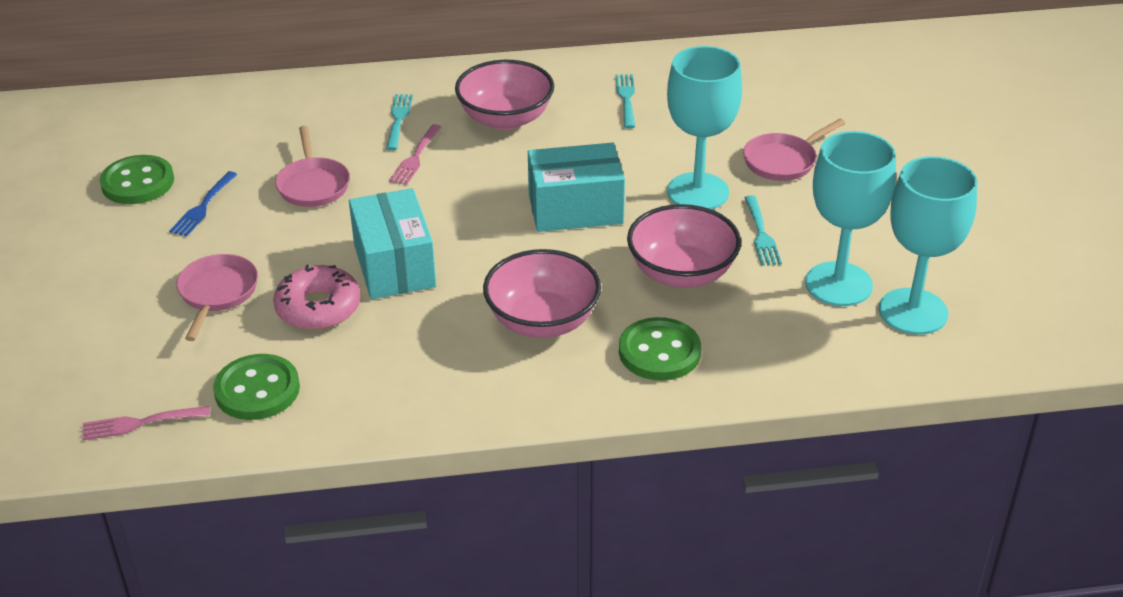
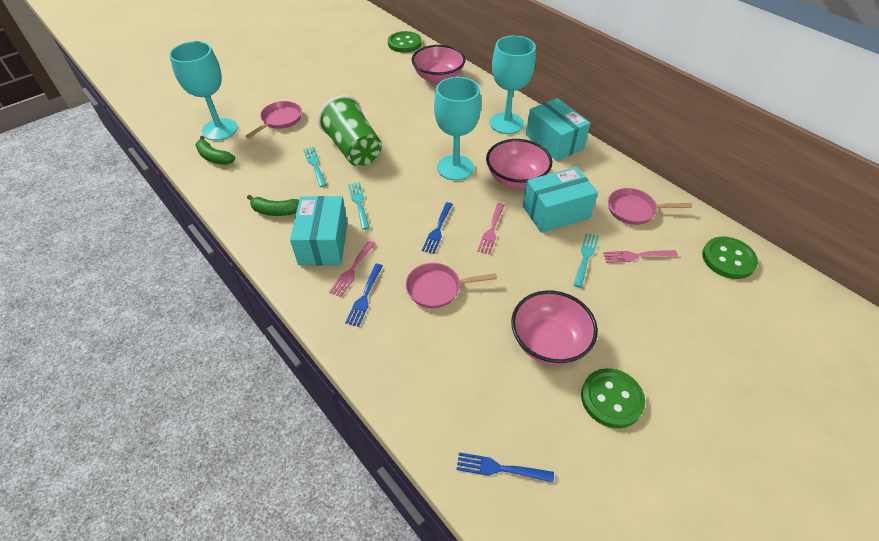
blue fork: [169,171,238,236] = 1 -> [345,264,383,327] [422,202,453,254] [456,452,554,483] = 3
green banana: none = 0 -> [195,136,235,165] [247,195,299,216] = 2
green cup: none = 0 -> [318,95,382,166] = 1
pink donut: [273,265,361,330] = 1 -> none = 0
pink fork: [82,406,210,440] [389,124,442,185] = 2 -> [329,241,376,297] [477,203,505,254] [603,250,678,263] = 3
turquoise box: [349,188,436,299] [528,143,625,232] = 2 -> [290,196,348,265] [523,167,598,233] [526,98,591,161] = 3

